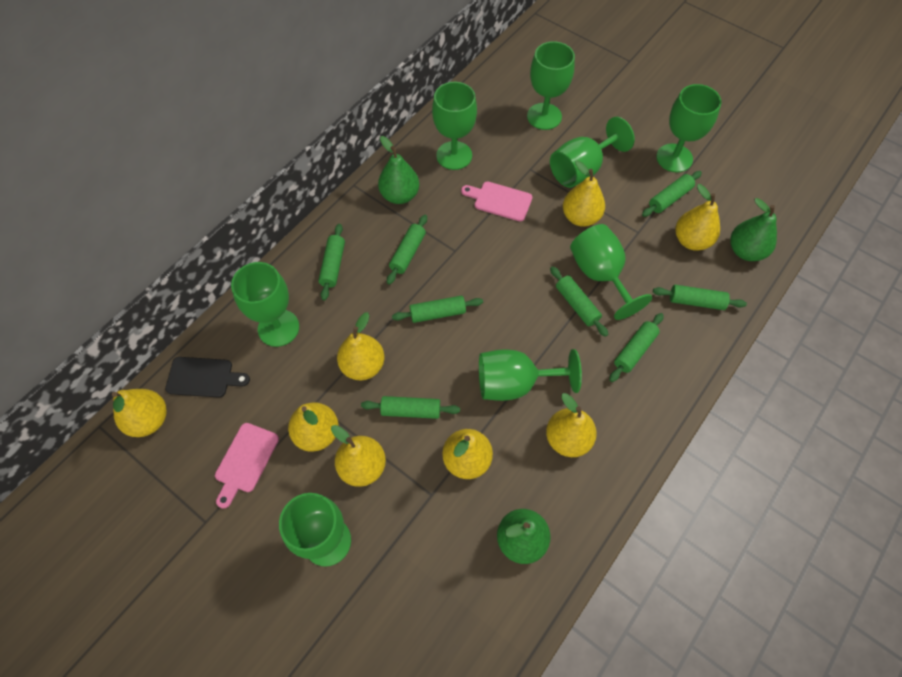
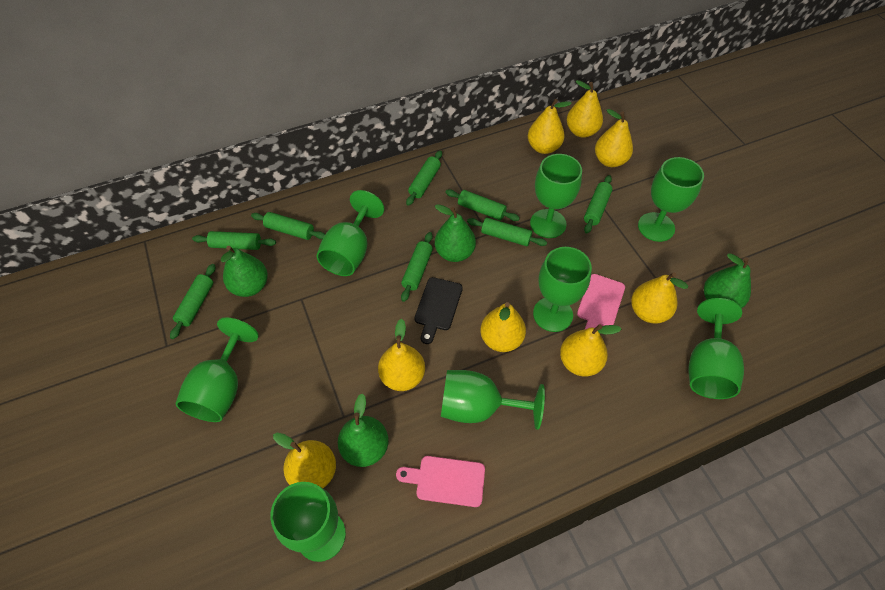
green pear: [378,136,419,204] [497,509,551,564] [730,198,777,261] = 3 -> [221,246,268,297] [338,393,389,467] [435,204,476,262] [704,253,751,308] = 4

